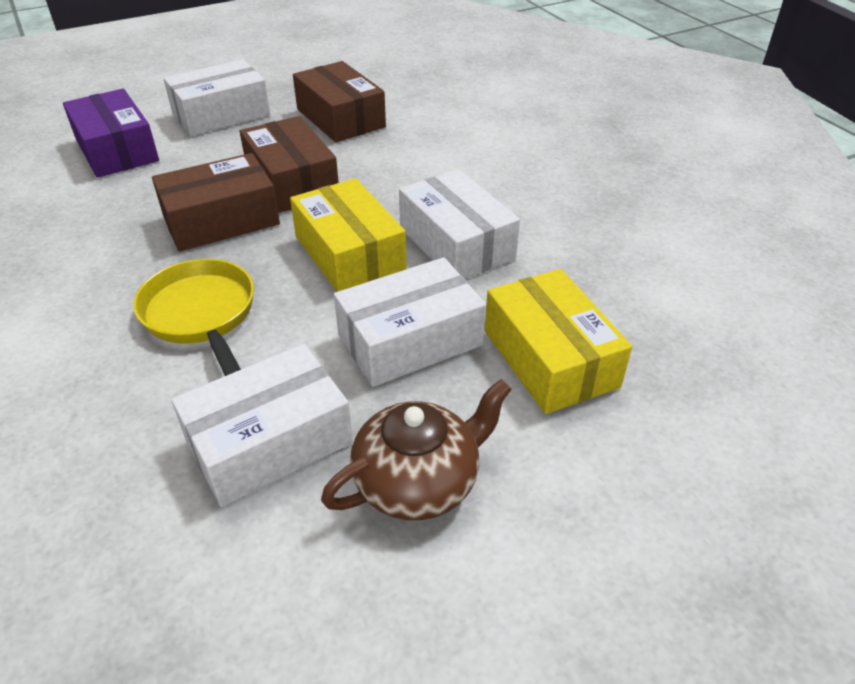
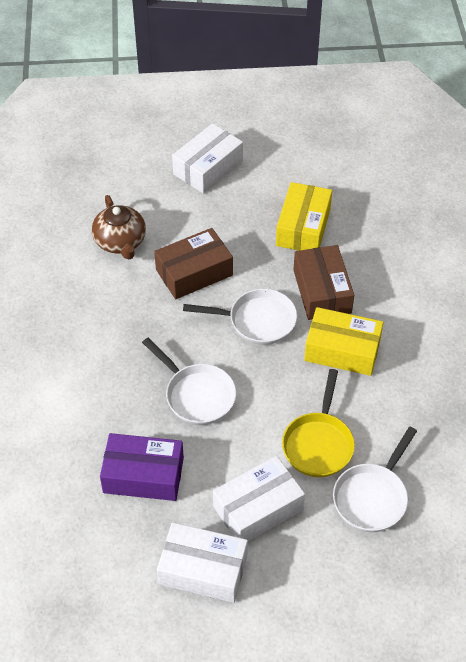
brown box: [152,153,280,251] [240,116,339,213] [293,61,386,142] = 3 -> [154,228,233,299] [293,245,354,320] = 2
white box: [164,59,270,136] [171,344,353,507] [334,257,486,387] [399,169,520,279] = 4 -> [157,522,248,603] [172,123,243,194] [213,456,305,541] = 3
white pan: none = 0 -> [142,338,236,425] [183,289,297,345] [333,427,417,532] = 3

